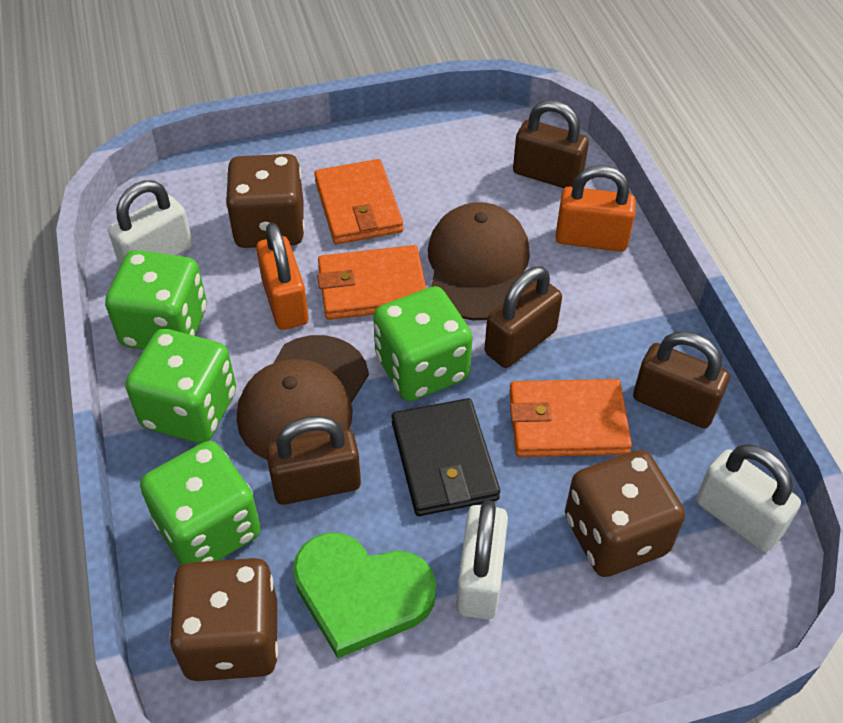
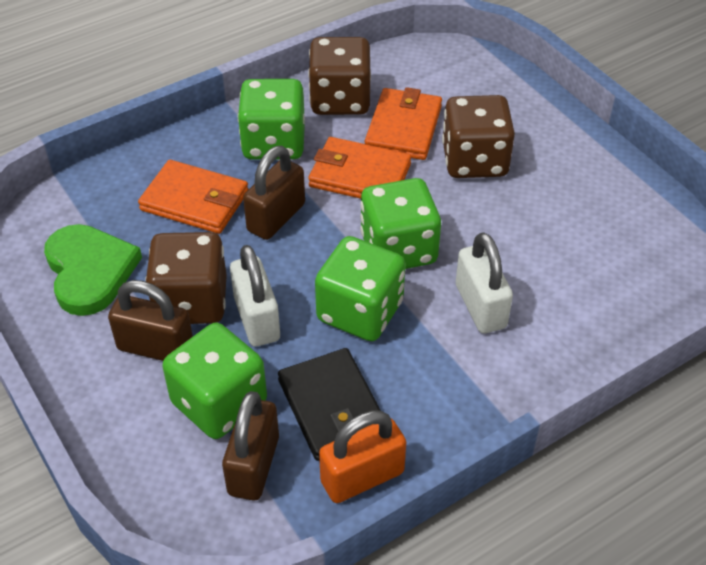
brown cap: [237,335,369,460] [428,202,530,320] = 2 -> none = 0
brown padlock: [266,416,361,505] [485,266,562,368] [513,100,589,188] [633,331,730,428] = 4 -> [108,280,193,361] [222,391,279,501] [243,146,305,240] = 3
orange padlock: [256,223,308,330] [555,165,636,252] = 2 -> [319,410,406,503] = 1
white padlock: [108,180,193,266] [456,500,508,620] [696,444,801,552] = 3 -> [230,245,280,347] [456,232,513,333] = 2

